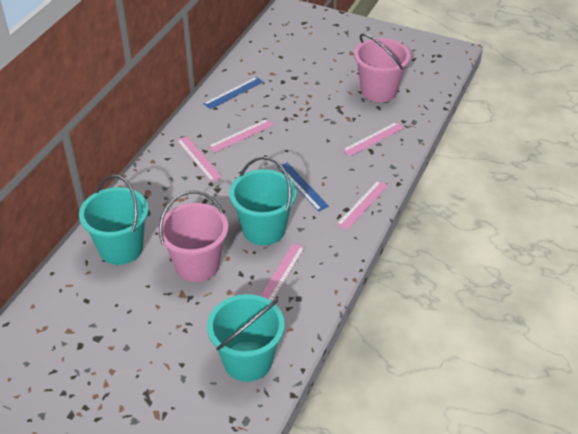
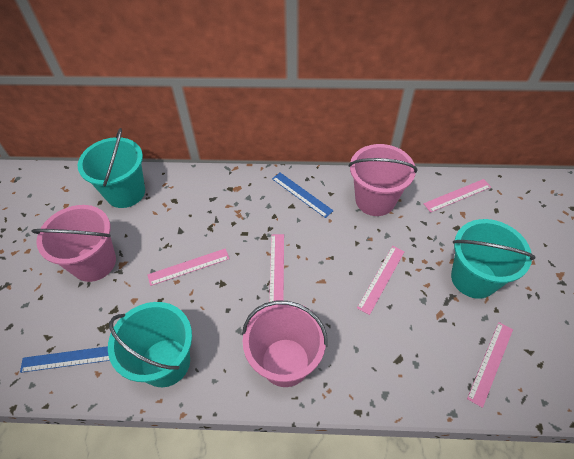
pink bucket: [158,191,228,282] [354,33,411,102] = 2 -> [32,205,116,282] [242,301,328,387] [349,144,417,216] = 3

